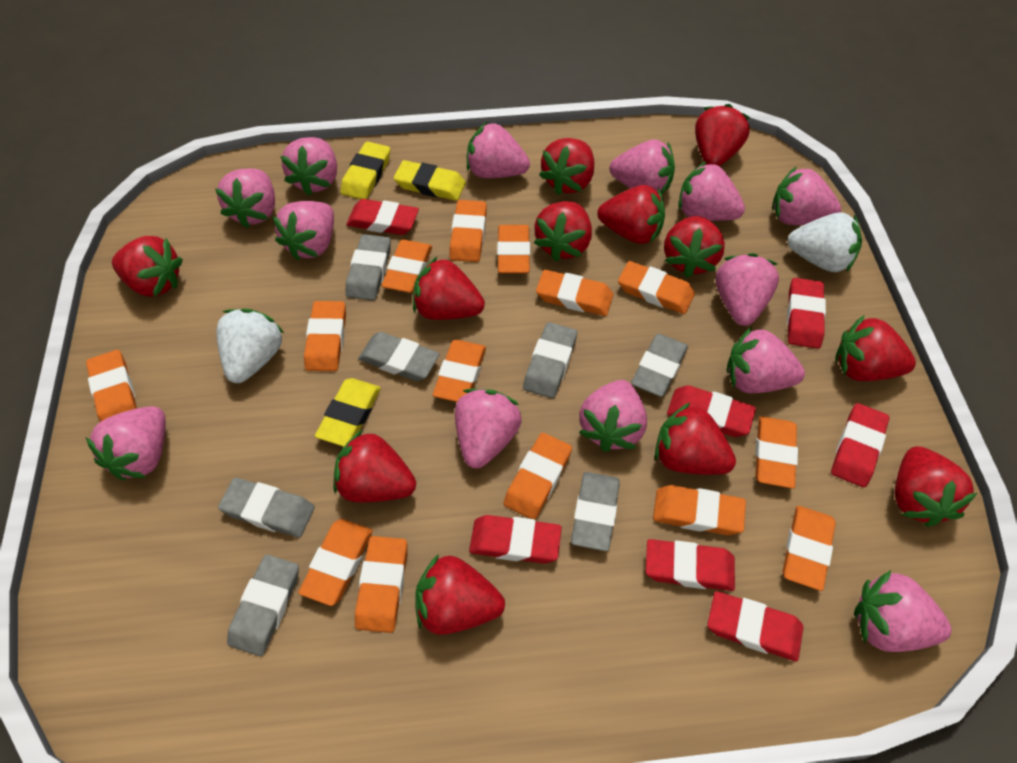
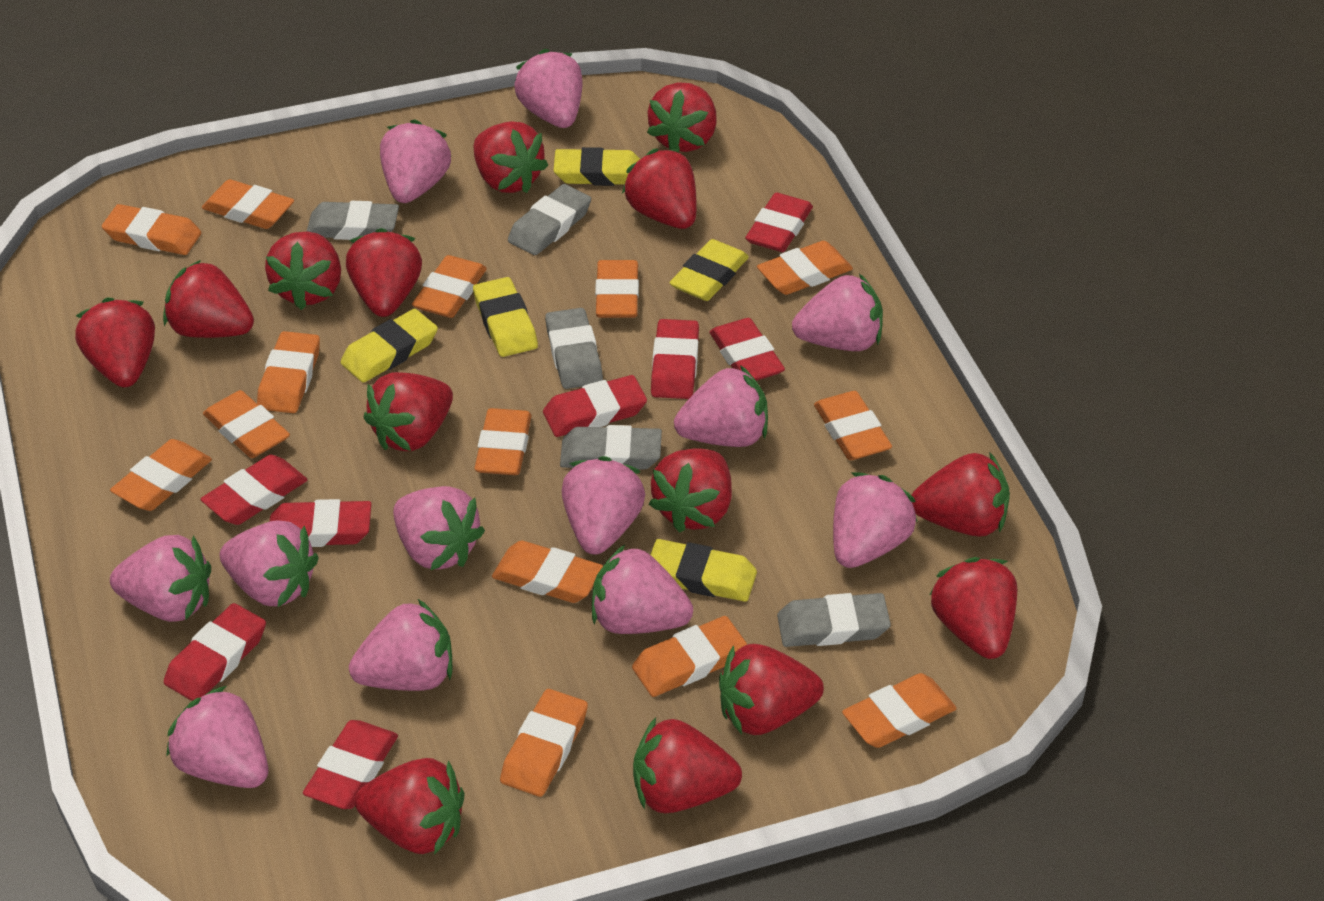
grey eraser: [218,478,315,538] [227,555,299,656] [346,234,391,301] [358,332,439,381] [523,322,577,398] [571,472,620,551] [631,334,688,397] = 7 -> [307,201,399,240] [508,184,591,255] [545,308,603,389] [560,425,662,470] [777,593,891,647] = 5
pink strawberry: [86,406,166,480] [215,168,275,228] [273,201,334,260] [281,137,337,196] [455,389,522,468] [467,122,530,178] [579,380,647,452] [610,140,675,194] [678,161,745,221] [716,253,779,326] [726,327,805,394] [772,166,841,225] [854,570,952,652] = 13 -> [110,535,211,622] [166,686,268,788] [220,520,319,607] [349,599,452,691] [380,120,452,203] [393,486,485,570] [515,49,583,128] [562,456,645,555] [592,545,693,634] [674,365,768,447] [792,274,883,351] [833,472,917,568] = 12
red eraser: [346,199,419,235] [469,515,562,564] [646,539,735,591] [667,385,756,437] [707,591,803,661] [787,278,826,349] [831,403,889,487] = 7 -> [164,603,266,701] [200,455,308,525] [269,499,371,547] [303,720,398,809] [543,375,647,437] [651,319,699,399] [710,318,785,381] [745,193,813,252] = 8
red strawberry: [112,236,183,297] [333,430,416,502] [413,257,485,320] [415,554,505,635] [534,201,592,261] [539,138,594,195] [597,185,665,244] [655,402,736,475] [664,216,725,278] [695,104,750,166] [835,315,916,381] [895,446,977,527] = 12 -> [75,297,155,387] [163,260,254,338] [265,232,341,310] [346,228,422,317] [355,758,465,855] [364,372,453,451] [473,121,548,193] [622,149,696,229] [633,718,742,814] [647,82,717,153] [649,448,732,533] [719,644,824,735] [911,452,1010,537] [929,557,1017,659] = 14
white strawberry: [216,309,284,383] [787,212,862,272] = 2 -> none = 0
yellow eraser: [315,378,381,447] [340,141,390,199] [394,160,466,201] = 3 -> [341,309,438,383] [473,277,538,357] [553,147,640,186] [650,539,757,602] [670,239,749,301] = 5

